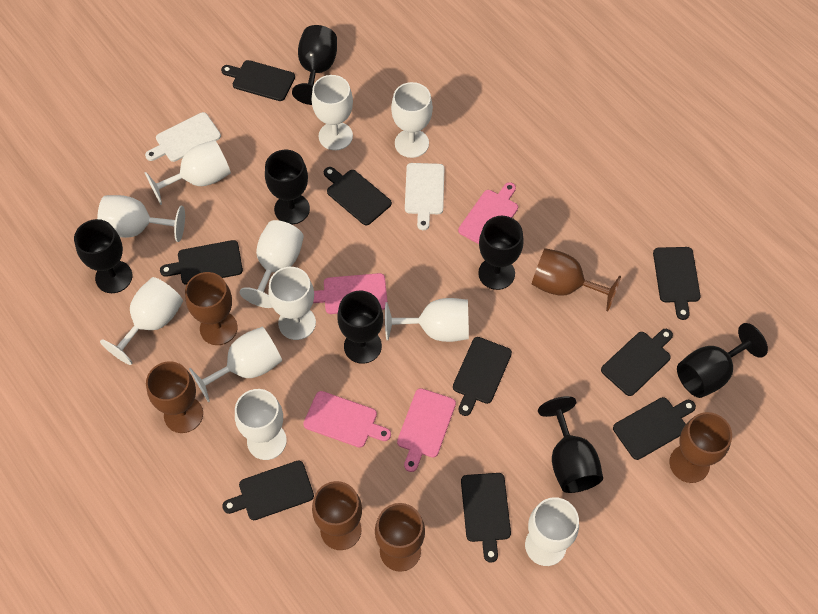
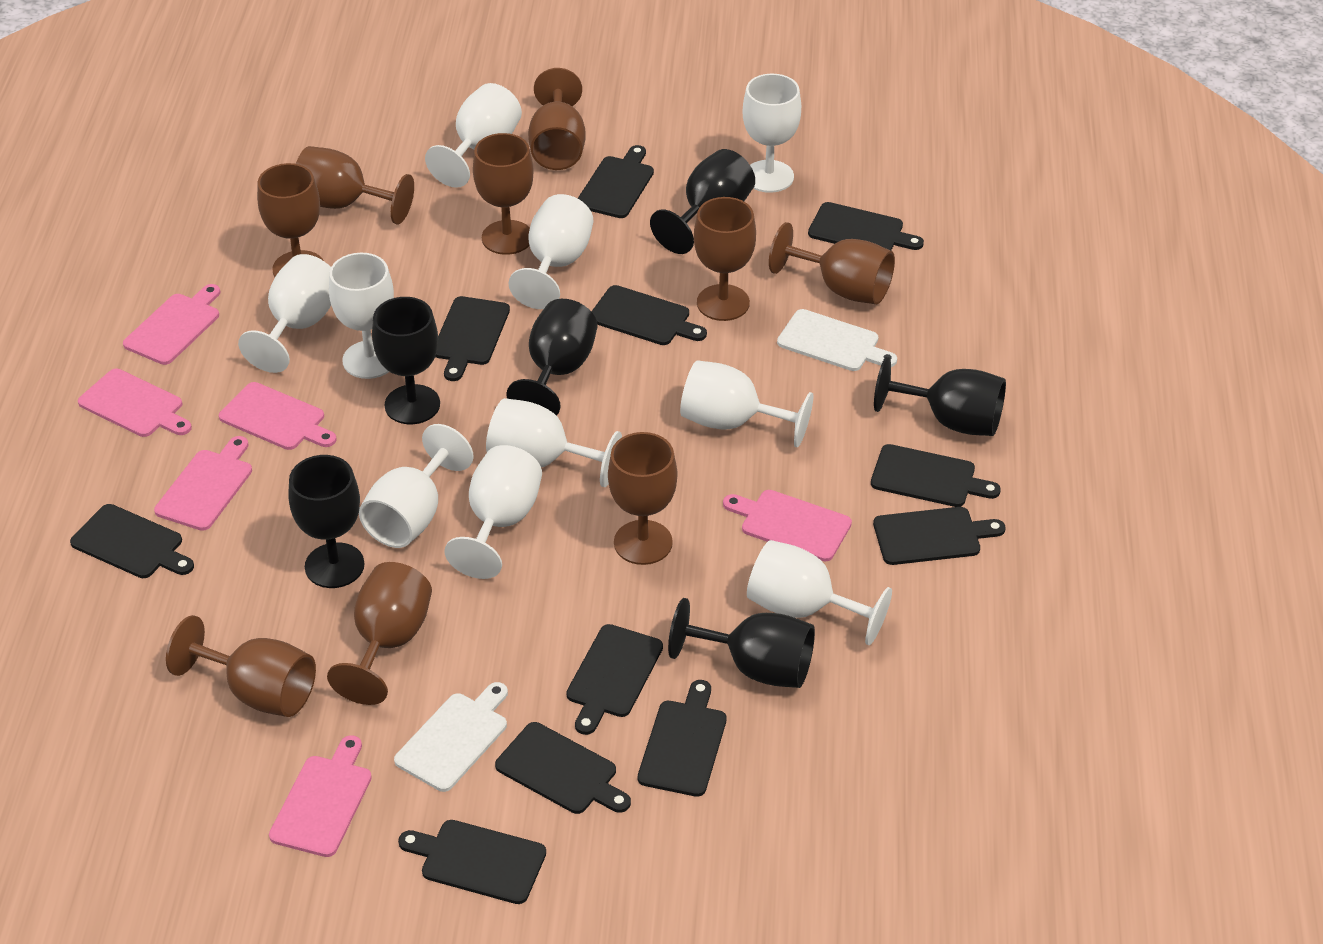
black cutting board: [160,240,243,285] [221,60,295,101] [222,460,314,520] [324,167,392,225] [453,337,512,416] [461,473,511,563] [601,329,673,396] [613,397,696,460] [653,247,701,320] = 9 -> [70,504,194,578] [398,820,546,904] [435,296,510,381] [495,722,631,814] [566,624,663,735] [577,145,654,218] [591,285,707,345] [638,680,727,797] [808,202,924,251] [871,444,1001,507] [873,507,1005,565] = 11
black goblet: [74,219,132,293] [265,150,310,224] [292,25,337,105] [337,291,383,364] [478,216,524,290] [538,396,603,493] [677,323,768,398] = 7 -> [288,455,364,588] [372,297,440,424] [506,299,597,416] [650,149,755,254] [668,598,815,688] [874,357,1006,436] = 6
brown goblet: [146,361,203,433] [185,272,238,345] [312,481,362,550] [375,503,425,572] [531,248,621,311] [670,412,732,483] = 6 -> [166,615,316,717] [257,163,324,277] [296,146,414,224] [327,562,432,705] [473,133,534,255] [528,68,586,170] [608,432,677,565] [694,197,756,321] [769,222,895,304] = 9
pink cutting board: [303,391,391,448] [313,273,387,314] [397,388,456,472] [458,182,518,244] = 4 -> [78,369,192,437] [123,284,220,365] [154,436,252,531] [219,382,336,450] [269,735,372,857] [723,490,852,561] = 6
white goblet: [97,195,185,242] [100,277,183,365] [145,140,231,205] [189,326,282,403] [235,389,287,460] [239,220,304,308] [268,267,316,340] [312,75,353,150] [385,298,469,342] [391,82,433,158] [525,497,579,566] = 11 -> [238,254,331,373] [329,253,394,379] [359,424,474,548] [425,83,522,188] [444,445,542,579] [486,398,622,487] [509,194,593,309] [680,360,813,448] [742,74,801,193] [747,540,892,645] = 10

